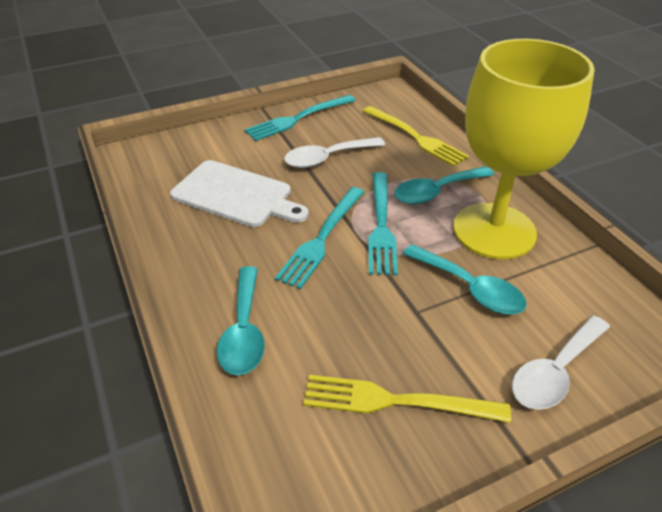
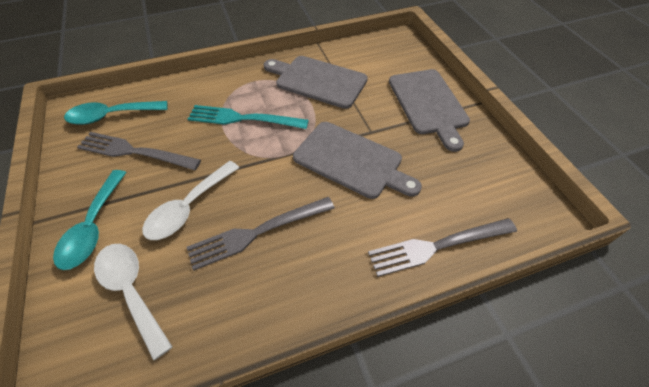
grey cutting board: none = 0 -> [264,56,368,109] [293,122,422,199] [389,69,470,152] = 3
grey fork: none = 0 -> [77,132,201,170] [187,197,335,271] [368,218,517,277] = 3
turquoise fork: [244,95,356,141] [275,187,364,289] [368,172,398,275] = 3 -> [188,105,309,129] = 1
turquoise spoon: [217,266,265,375] [394,166,494,204] [403,244,527,314] = 3 -> [53,170,127,270] [64,101,167,125] = 2
white cutting board: [170,160,309,227] = 1 -> none = 0
yellow fork: [303,375,511,423] [363,106,469,167] = 2 -> none = 0
yellow goblet: [453,39,595,259] = 1 -> none = 0

